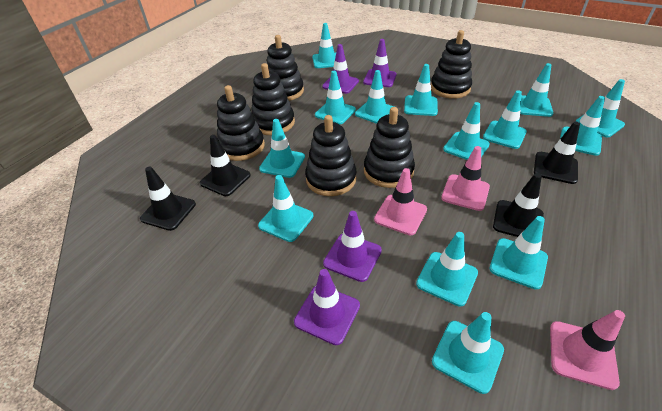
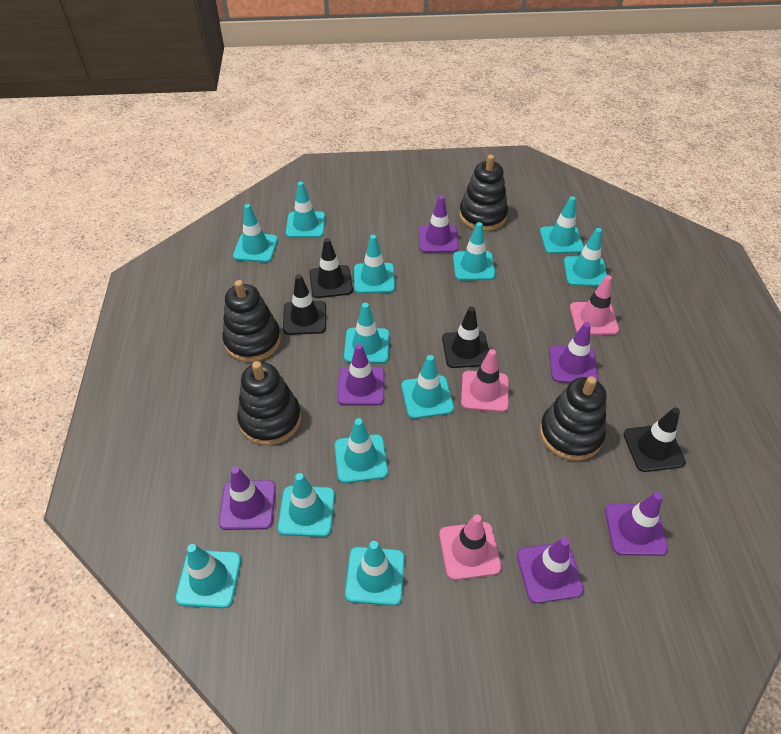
black stacking toy: [217,85,265,161] [251,63,295,135] [267,35,304,101] [305,115,357,196] [364,107,415,188] [431,30,472,99] = 6 -> [222,280,281,362] [237,361,301,445] [459,155,508,231] [540,376,607,461] = 4
purple traffic cone: [294,269,360,345] [322,44,359,94] [323,211,382,282] [363,39,397,87] = 4 -> [219,466,276,530] [337,344,384,405] [419,195,459,253] [517,537,584,603] [549,322,598,383] [605,492,668,556] = 6
turquoise traffic cone: [258,175,314,242] [259,119,305,178] [312,23,336,68] [315,71,356,124] [355,70,394,124] [404,64,438,116] [416,232,478,307] [432,312,504,394] [443,102,490,160] [483,90,527,149] [489,216,548,289] [520,63,553,117] [560,96,605,156] [575,79,625,137] = 14 -> [175,544,241,608] [233,204,278,263] [278,473,335,537] [286,181,325,238] [335,418,388,483] [344,303,390,364] [345,541,405,606] [354,235,395,294] [401,355,454,419] [453,222,496,281] [540,196,584,254] [564,228,607,287] = 12

